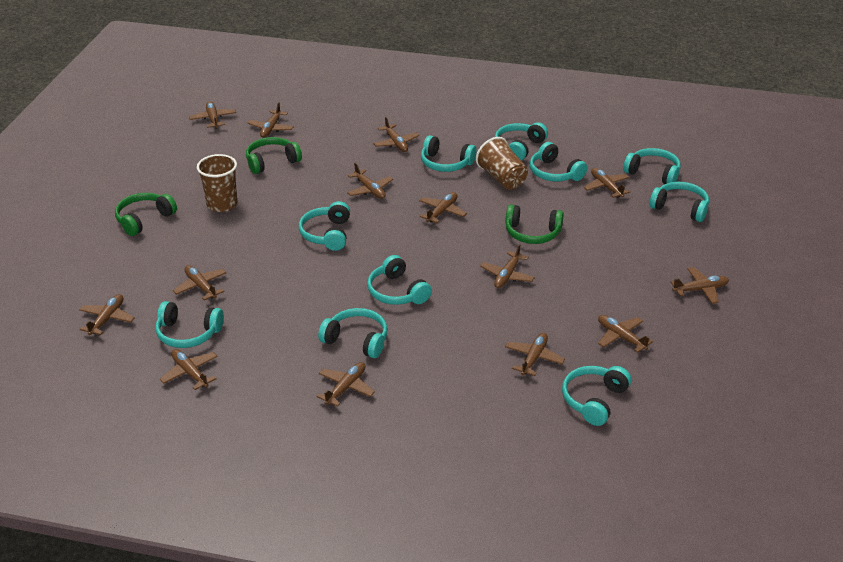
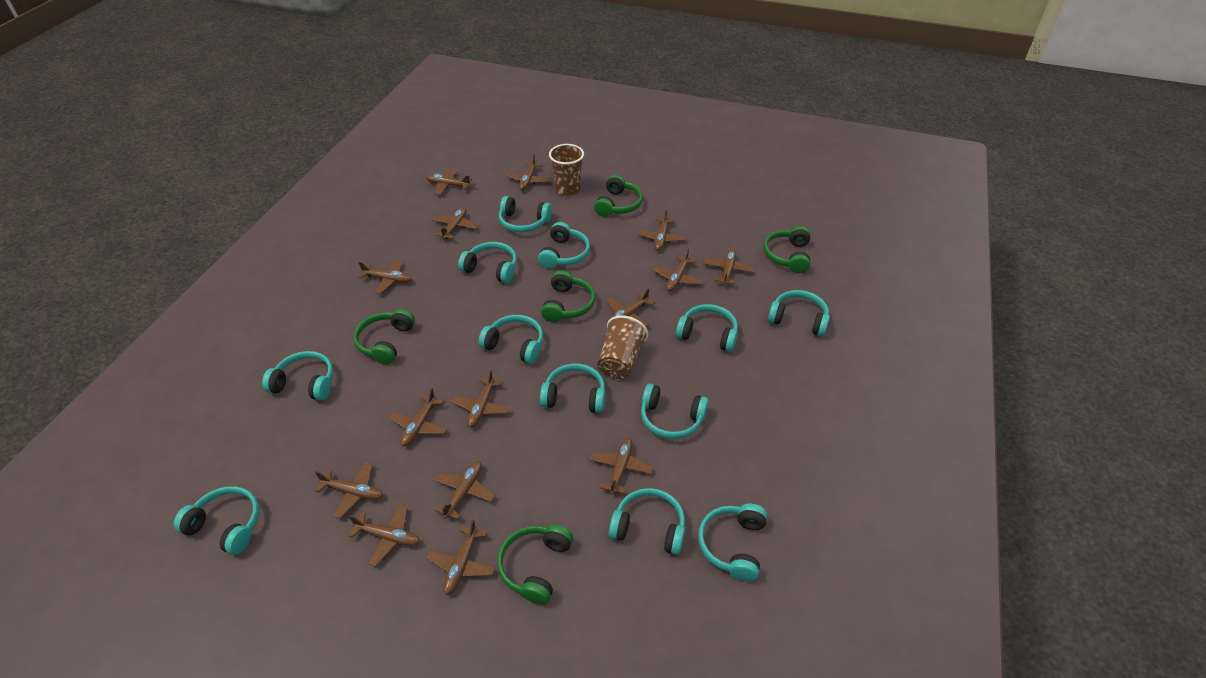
brown plane: [79,294,135,335] [160,349,218,390] [173,265,226,300] [189,101,236,129] [248,102,294,138] [317,362,375,407] [347,163,393,199] [373,117,419,152] [419,192,467,223] [480,244,535,288] [505,333,565,376] [583,168,630,198] [598,315,653,353] [670,267,729,304] = 14 -> [315,461,383,518] [349,504,420,566] [358,259,412,294] [389,388,447,446] [426,168,472,195] [426,519,495,595] [432,207,478,239] [434,461,495,520] [451,370,511,428] [506,154,550,190] [589,437,653,494] [606,288,655,327] [637,209,686,251] [653,249,703,291] [703,249,754,285] = 15
green headphones: [115,193,177,236] [246,137,302,174] [505,205,564,244] = 3 -> [353,309,415,365] [497,525,573,605] [541,270,595,322] [594,175,643,217] [763,226,810,273] = 5
turquoise headphones: [156,301,224,348] [299,201,350,251] [318,308,388,358] [367,255,432,305] [421,135,476,172] [495,122,548,161] [530,142,587,181] [562,366,631,426] [623,148,681,184] [650,182,709,222] = 10 -> [174,486,259,555] [262,351,333,401] [458,242,517,283] [479,315,543,364] [499,196,552,233] [538,222,590,269] [540,363,605,413] [609,488,685,555] [641,384,709,439] [676,304,738,352] [698,504,767,582] [768,290,830,336] = 12

